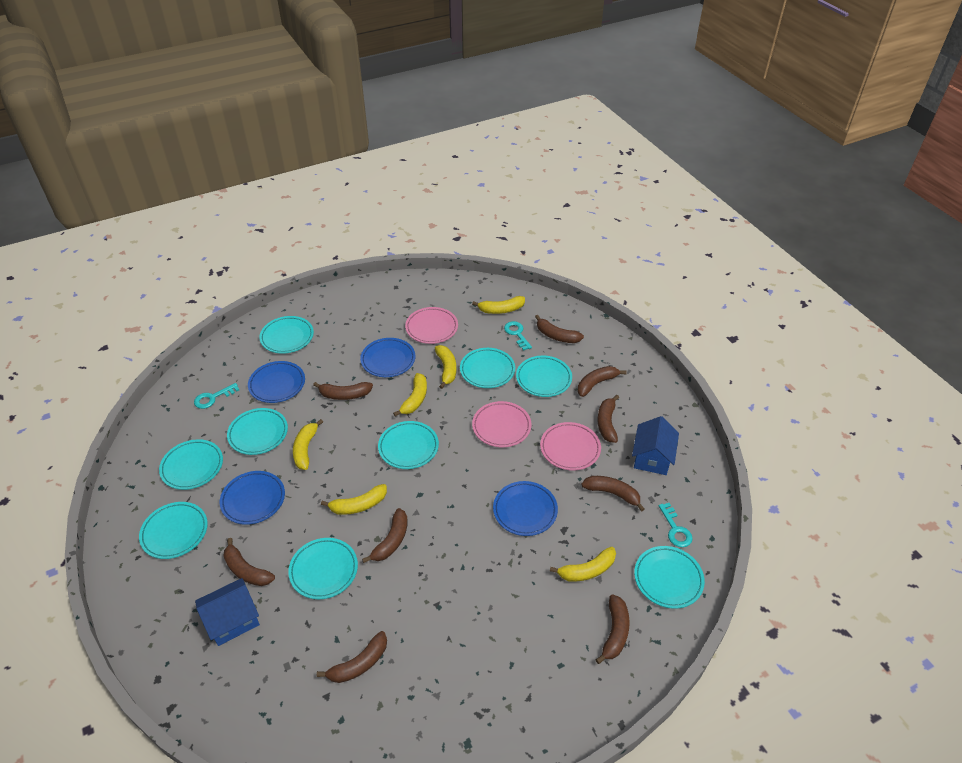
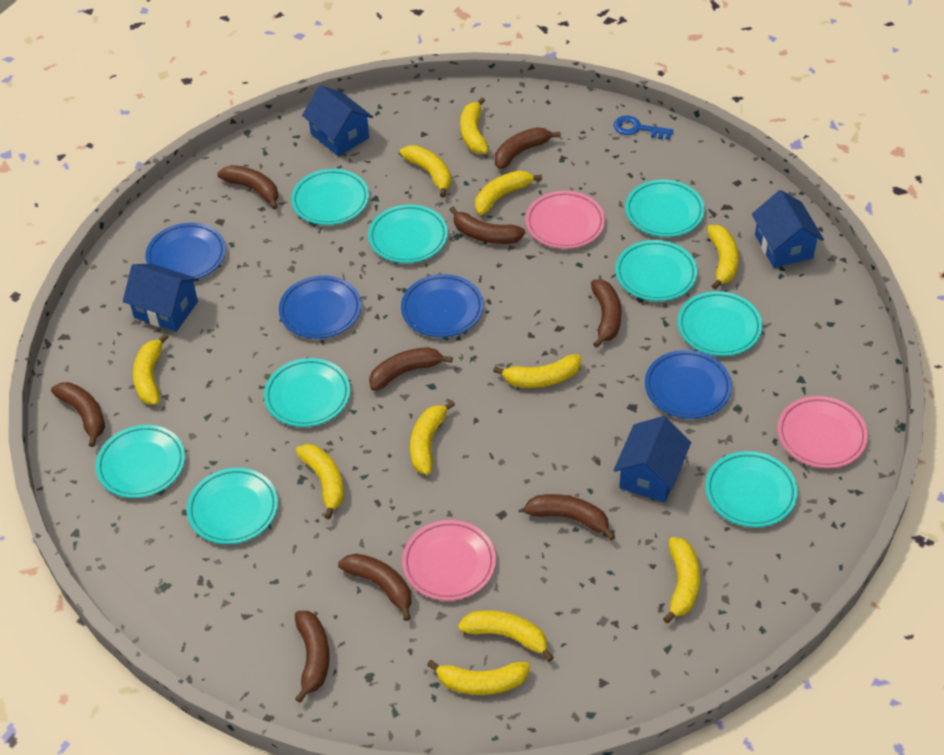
blue house: [195,578,260,646] [632,416,679,475] = 2 -> [123,264,199,332] [302,85,373,157] [614,416,691,503] [752,190,824,268] = 4
blue key: none = 0 -> [614,115,674,140] = 1
turquoise key: [194,383,239,409] [504,321,532,351] [659,503,693,547] = 3 -> none = 0
yellow banana: [293,419,323,470] [321,484,387,515] [393,373,427,416] [435,345,456,389] [472,296,525,314] [550,547,616,582] = 6 -> [133,333,169,404] [296,444,344,519] [400,145,451,197] [410,401,455,475] [427,660,530,695] [458,610,554,662] [460,97,489,154] [475,170,542,215] [493,354,581,388] [663,537,700,623] [707,225,739,290] = 11

